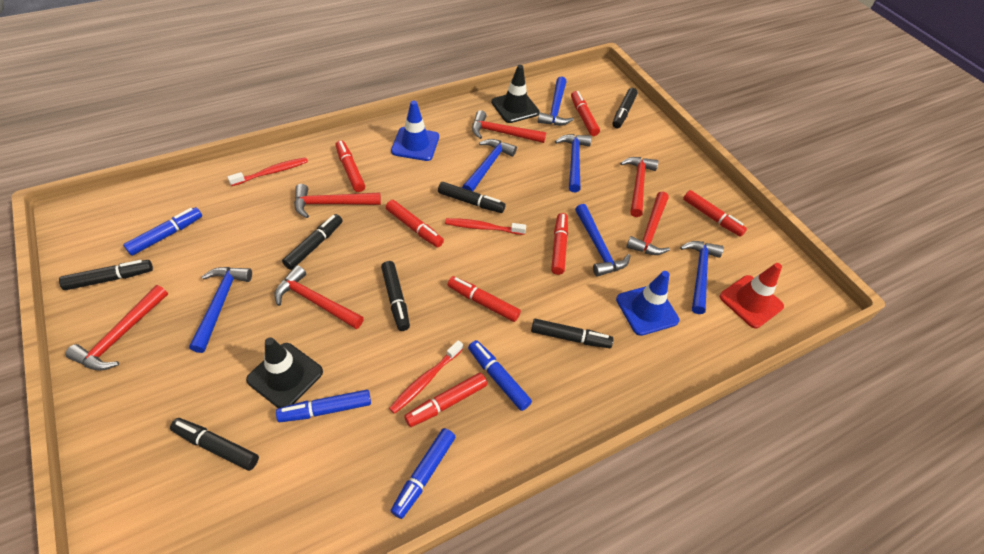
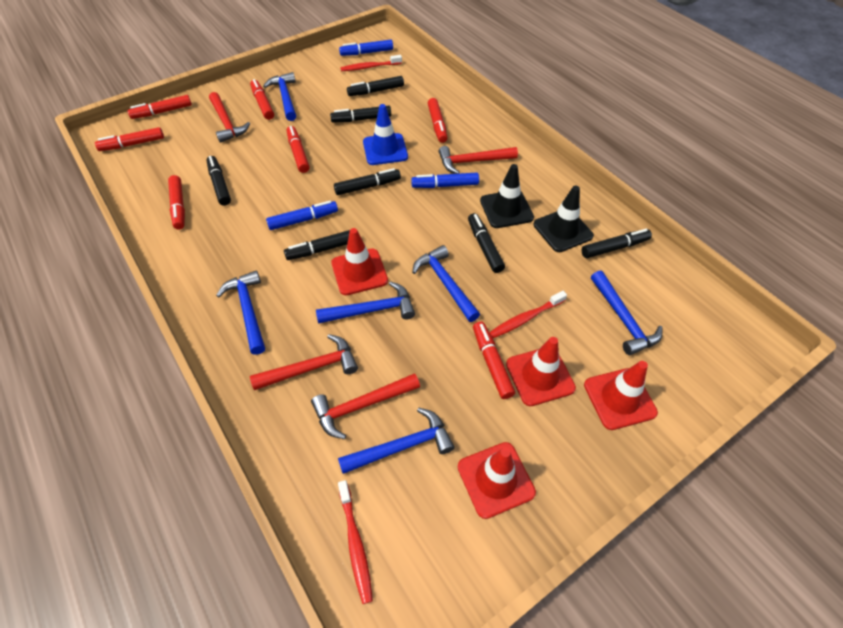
blue marker: [123,207,202,256] [276,390,371,422] [391,428,455,519] [468,340,532,411] = 4 -> [266,201,338,230] [339,40,393,56] [411,173,479,188] = 3
blue traffic cone: [391,100,439,161] [616,271,679,336] = 2 -> [363,104,408,165] = 1
red hammer: [65,285,168,371] [274,265,364,329] [294,184,381,218] [472,110,546,143] [620,157,659,217] [626,191,670,255] = 6 -> [209,92,250,143] [250,334,358,390] [311,373,420,439] [439,146,518,174] = 4
red traffic cone: [720,263,784,328] = 1 -> [331,228,388,295] [458,442,536,519] [506,337,576,406] [584,361,658,430] = 4

